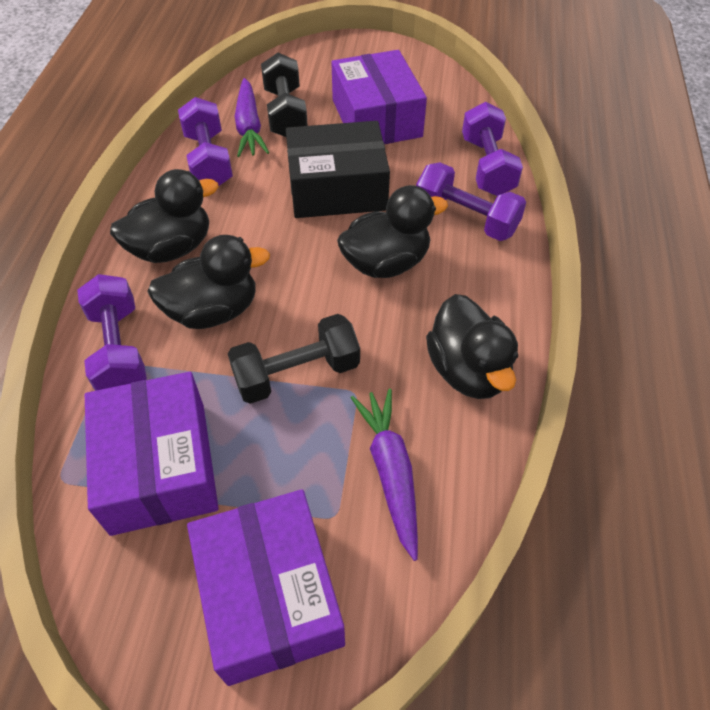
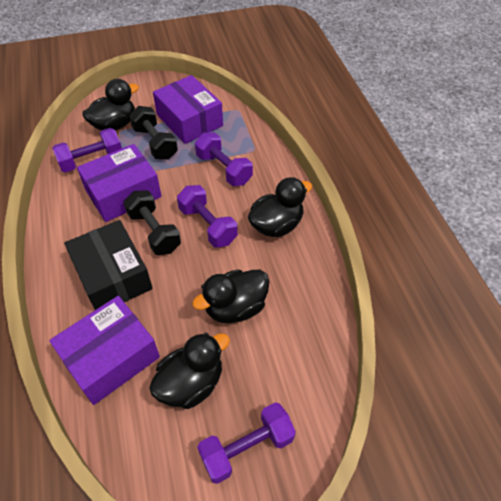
purple carrot: [235,78,269,157] [351,389,418,561] = 2 -> none = 0

